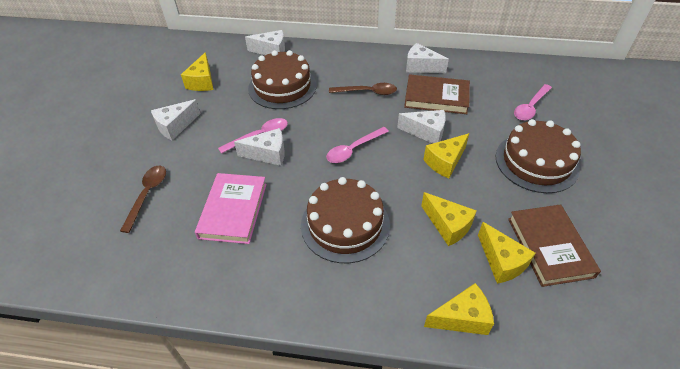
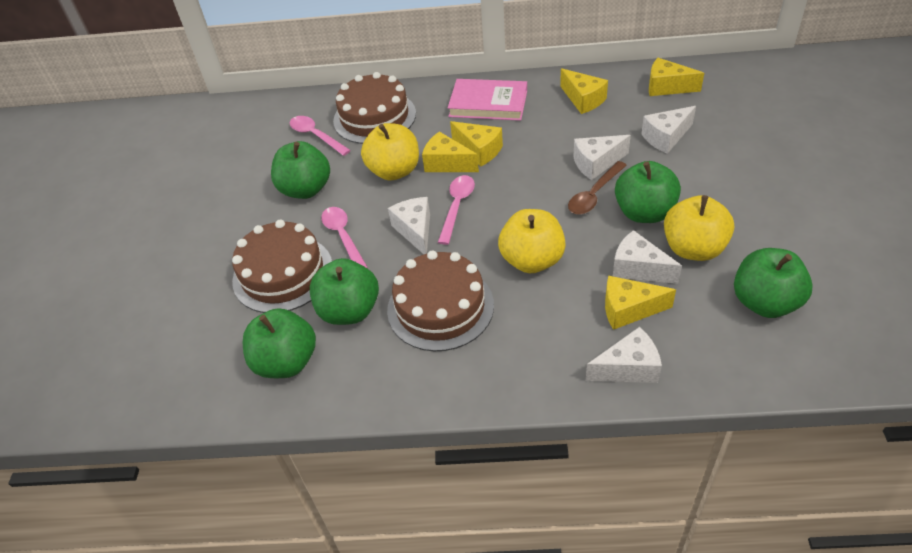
brown book: [404,74,470,114] [508,204,601,287] = 2 -> none = 0
brown spoon: [120,166,166,233] [329,83,397,95] = 2 -> [568,161,627,215] = 1
green apple: none = 0 -> [243,308,316,378] [271,141,330,199] [310,258,379,325] [615,161,681,223] [734,248,813,318] = 5
yellow apple: none = 0 -> [361,123,419,180] [498,209,566,273] [664,195,734,261] = 3

